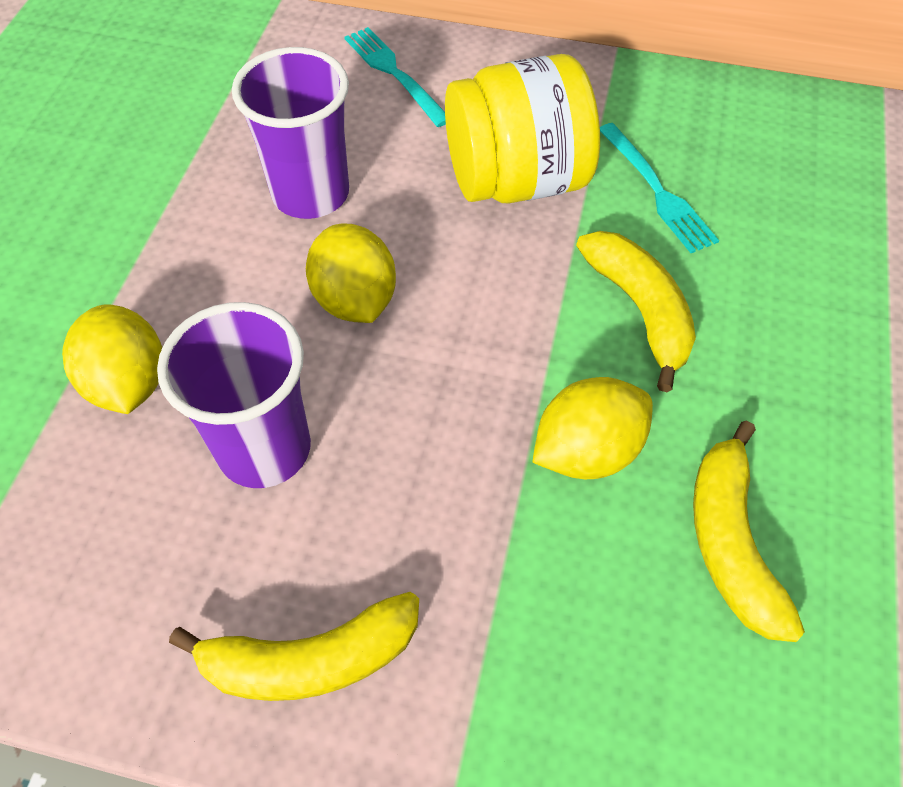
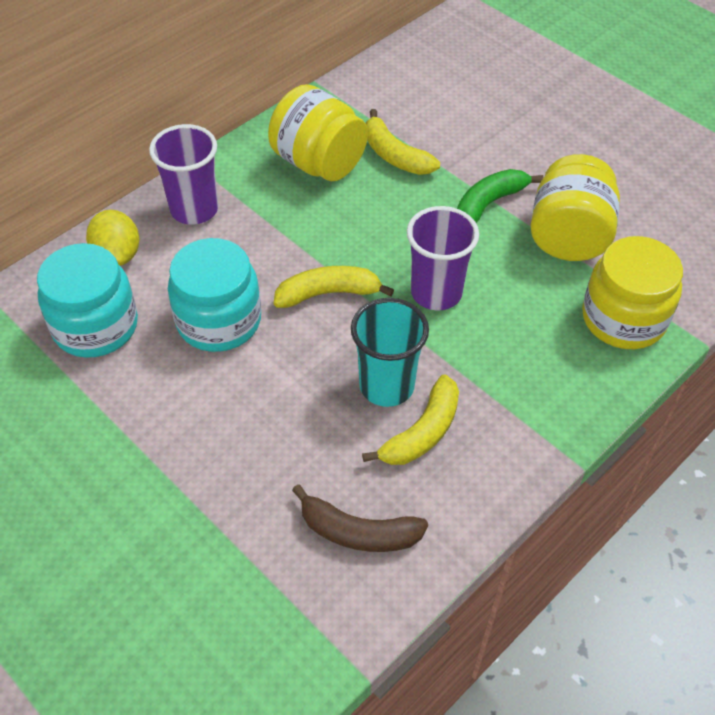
brown banana: none = 0 -> [292,484,428,552] = 1
green banana: none = 0 -> [457,169,544,223] = 1
turquoise cup: none = 0 -> [351,298,429,407] = 1
turquoise fork: [344,27,446,127] [600,123,719,253] = 2 -> none = 0
turquoise jar: none = 0 -> [37,243,138,358] [168,238,261,352] = 2
yellow jar: [445,54,600,203] = 1 -> [268,84,368,181] [530,154,620,261] [582,236,683,349] = 3
yellow lemon: [62,305,162,414] [306,224,396,323] [532,377,653,479] = 3 -> [86,210,139,266] = 1

